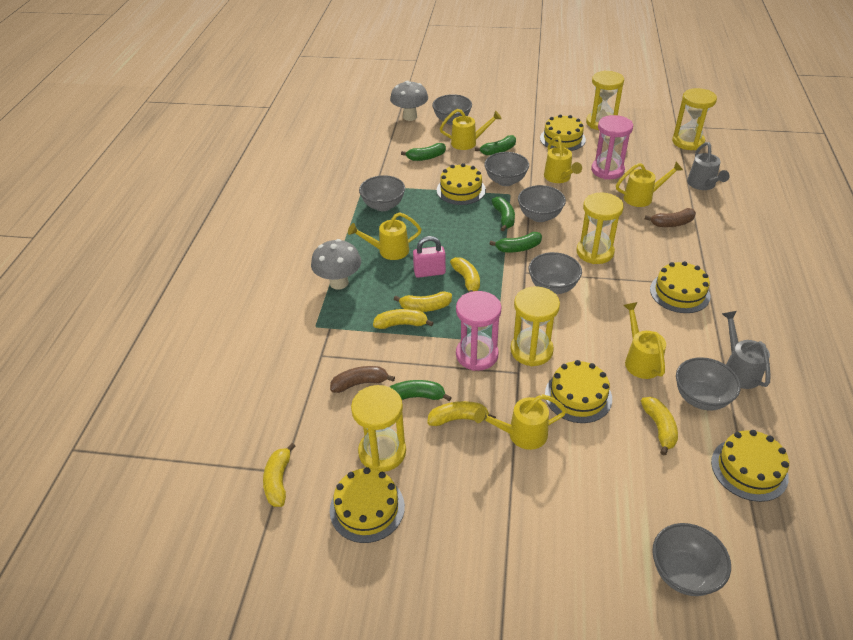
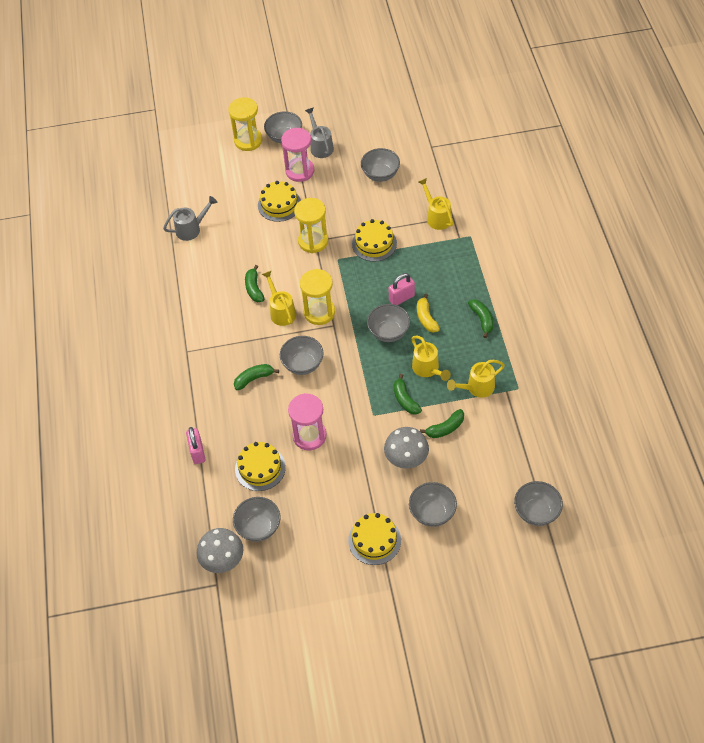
brown banana: [330,366,395,393] [644,208,696,227] = 2 -> none = 0
pink padlock: [413,236,446,278] = 1 -> [186,427,206,464] [389,273,415,305] = 2
yellow banana: [263,443,296,507] [373,309,434,329] [394,291,452,312] [427,401,496,426] [450,257,480,293] [641,397,678,456] = 6 -> [417,294,440,333] = 1
yellow cake: [330,467,405,543] [437,163,486,205] [540,114,586,151] [545,360,612,423] [650,261,710,313] [711,430,789,502] = 6 -> [235,442,286,491] [258,181,301,222] [348,513,401,565] [352,219,397,262] = 4
yellow hourglass: [351,385,406,472] [510,286,560,366] [577,192,624,264] [586,70,624,130] [672,88,717,150] = 5 -> [228,97,262,151] [294,198,328,253] [300,269,335,325] = 3
yellow watering can: [348,212,422,260] [440,109,501,150] [474,394,567,450] [544,136,582,183] [616,162,683,207] [623,302,666,379] = 6 -> [262,271,296,326] [411,336,451,381] [419,178,453,230] [447,360,505,398] = 4

